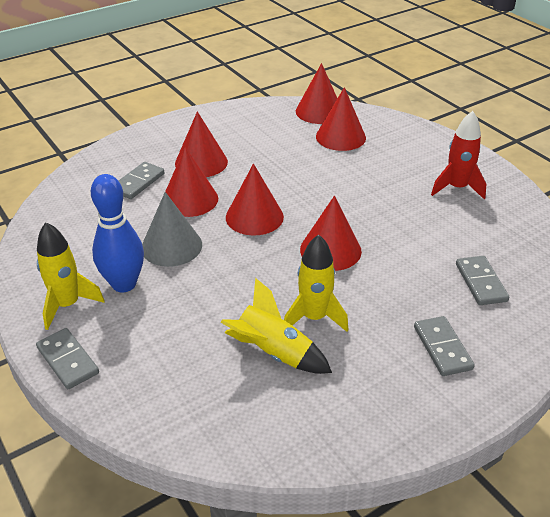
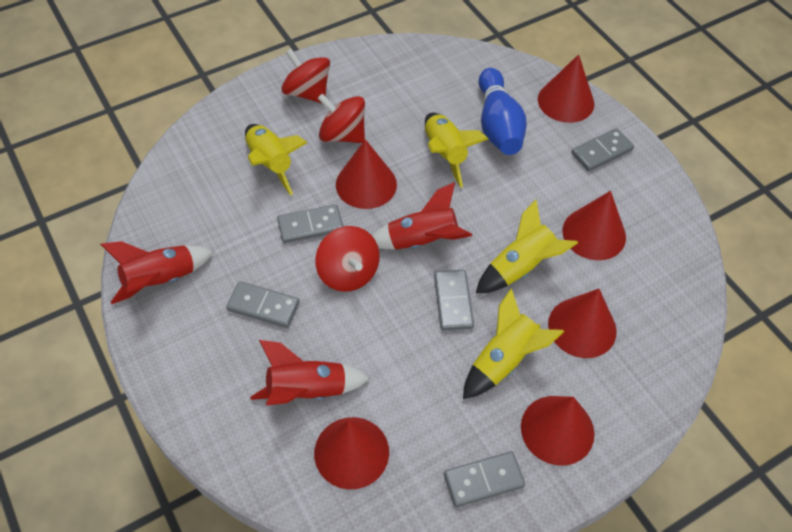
grey cone: [142,192,202,267] = 1 -> none = 0
grey domino: [36,328,99,389] [118,162,165,199] [414,316,475,376] [456,256,509,305] = 4 -> [226,281,299,328] [277,204,344,243] [434,270,474,331] [444,451,525,507] [571,128,634,171] = 5
red rocket: [431,111,486,199] = 1 -> [100,241,213,304] [250,340,370,406] [372,182,472,250] = 3
red spinning top: none = 0 -> [281,49,330,103] [315,226,380,292] [318,94,365,143] = 3
yellow rocket: [37,222,105,330] [220,278,332,374] [284,234,348,332] = 3 -> [245,124,308,195] [425,112,488,188] [463,289,564,399] [476,200,578,293] = 4

